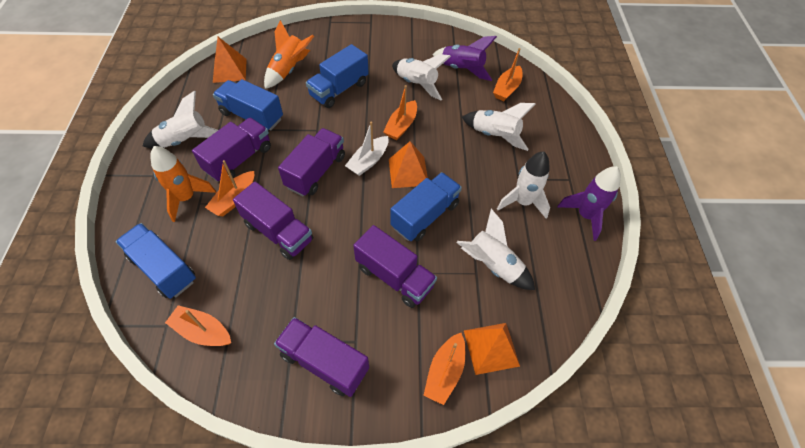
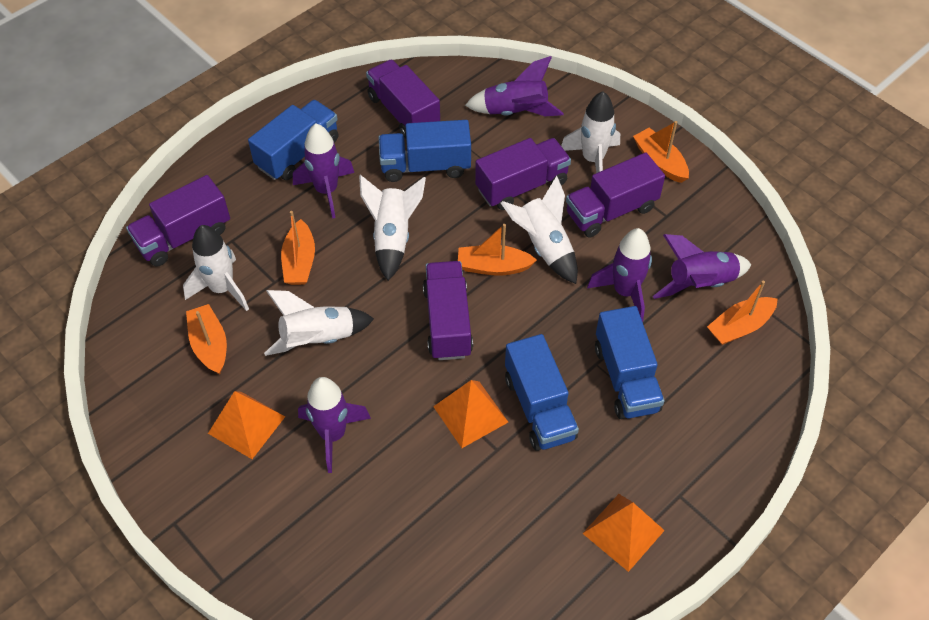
orange rocket: [150,146,216,222] [264,20,314,89] = 2 -> none = 0
purple rocket: [432,36,497,81] [557,166,621,241] = 2 -> [293,124,354,219] [298,377,371,473] [465,56,564,116] [587,228,652,322] [653,234,751,299] = 5
white boat: [345,122,389,176] = 1 -> none = 0

